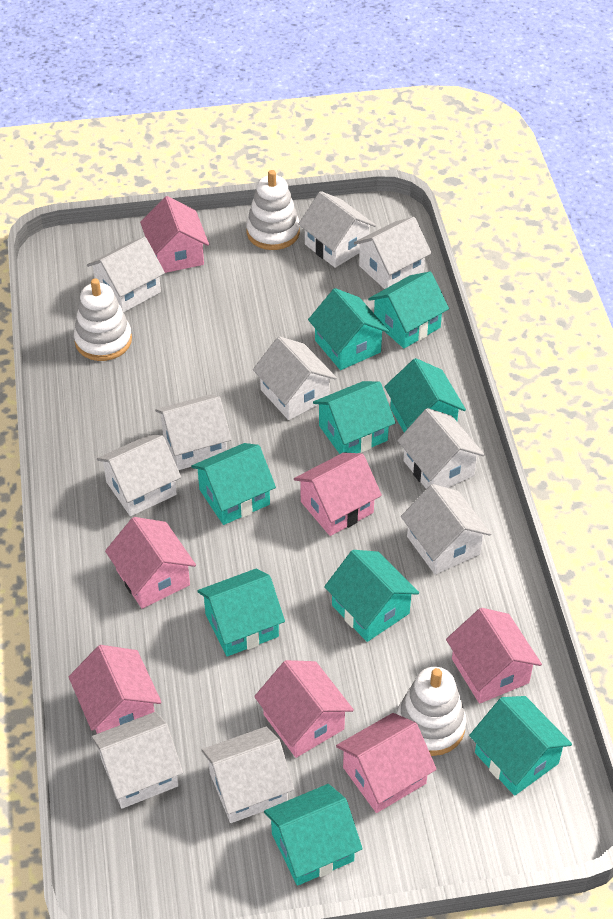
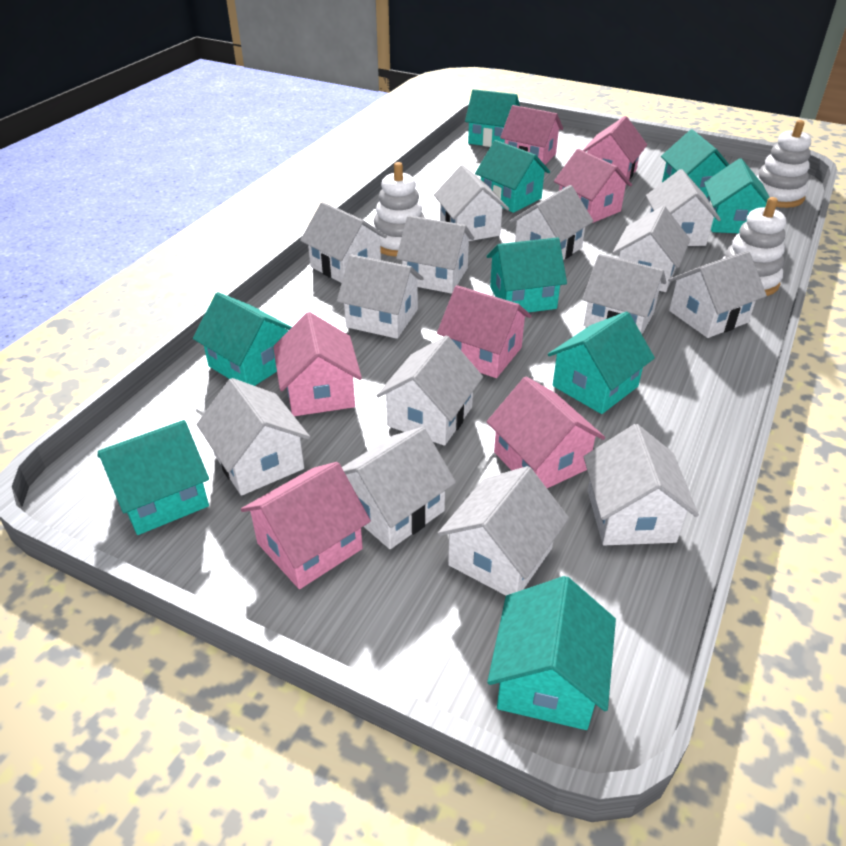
white house: [87,237,165,313] [91,712,183,809] [97,434,181,516] [155,394,232,470] [201,727,294,823] [253,336,337,420] [298,191,376,268] [354,217,432,289] [397,408,485,489] [401,484,491,575] = 10 -> [197,378,310,496] [300,202,387,283] [337,254,424,339] [342,427,456,549] [376,336,483,446] [396,215,474,294] [434,165,509,241] [438,466,569,595] [510,185,593,260] [582,254,666,334] [584,424,699,545] [612,206,690,292] [646,169,721,246] [668,251,767,338] = 14

